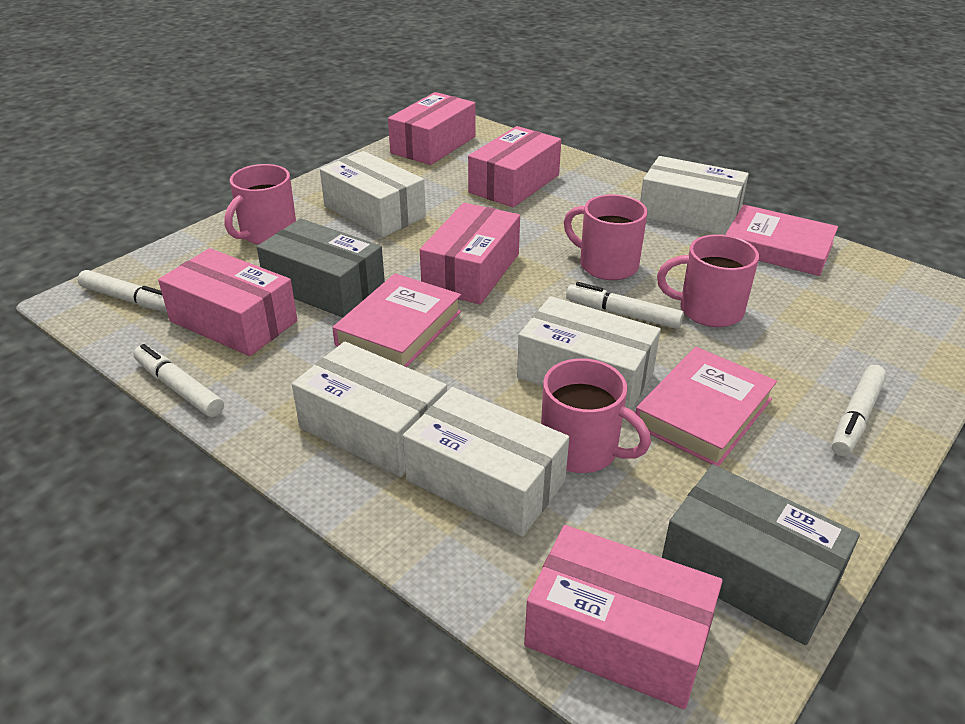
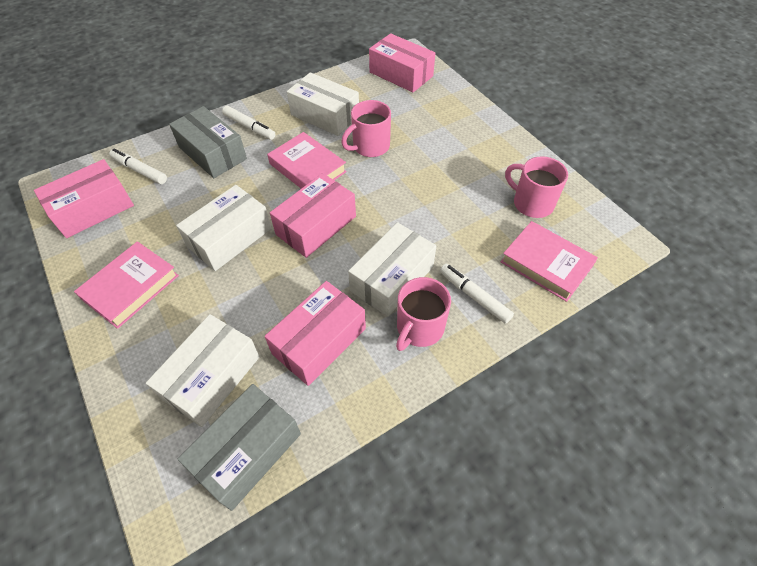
pink box: [158,248,297,356] [388,92,475,165] [420,203,520,305] [468,126,561,207] [524,525,723,709] = 5 -> [34,159,134,238] [265,281,366,386] [270,173,356,258] [369,33,435,92] = 4
pink mug: [224,164,296,245] [541,358,651,473] [564,194,648,280] [657,234,759,327] = 4 -> [341,100,391,157] [396,277,451,351] [505,156,568,218] = 3
white box: [292,341,447,477] [320,151,426,238] [403,387,569,537] [517,296,661,410] [640,156,749,235] = 5 -> [146,314,260,427] [176,185,271,271] [287,72,359,136] [348,222,436,317] = 4
white marker: [78,270,167,312] [133,344,224,417] [566,282,684,329] [831,365,887,456] = 4 -> [109,149,167,184] [222,106,276,140] [440,264,514,324] = 3

